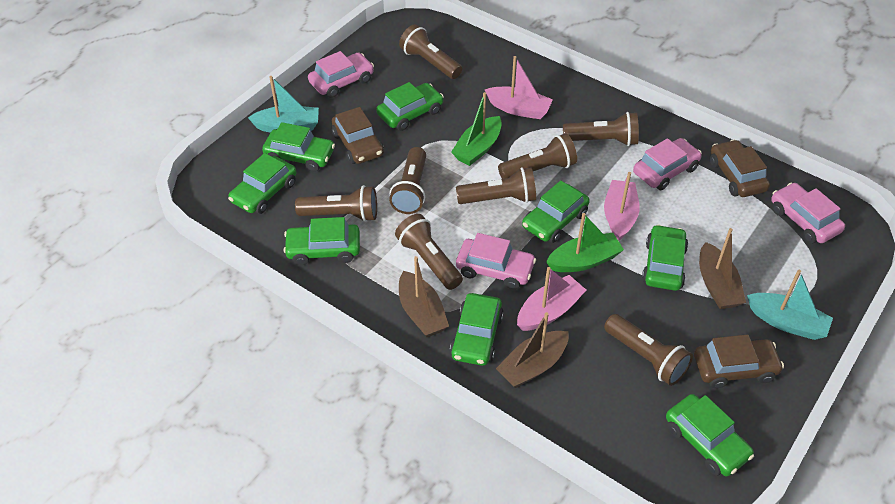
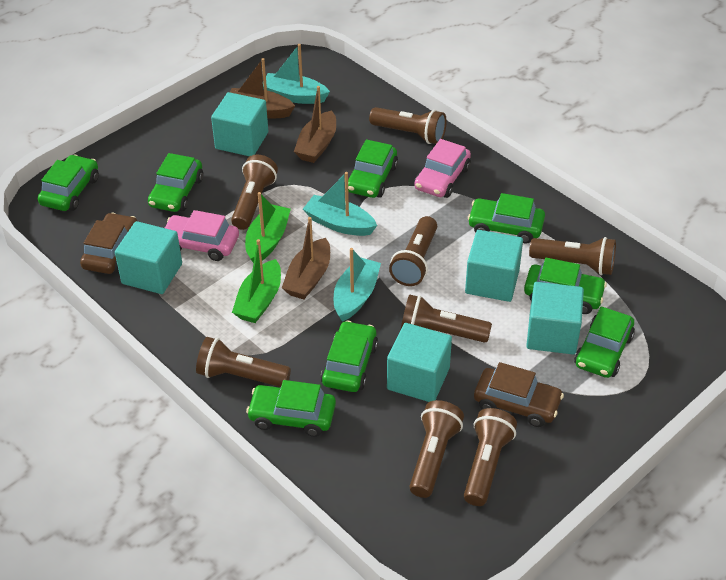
brown car: [332,107,384,164] [694,334,784,388] [710,140,770,197] = 3 -> [80,213,137,274] [474,362,564,427] = 2
pink boat: [485,56,553,119] [517,267,586,331] [604,172,640,241] = 3 -> none = 0
pink car: [308,51,374,98] [456,233,536,289] [633,138,702,190] [771,183,845,243] = 4 -> [165,210,239,261] [414,139,471,198] = 2
turquoise boat: [248,76,319,133] [747,270,833,340] = 2 -> [263,44,330,104] [303,172,377,236] [334,248,381,322] = 3
turquoise cube: none = 0 -> [115,221,182,294] [211,92,268,156] [387,323,452,402] [465,230,523,302] [526,282,584,355] = 5

